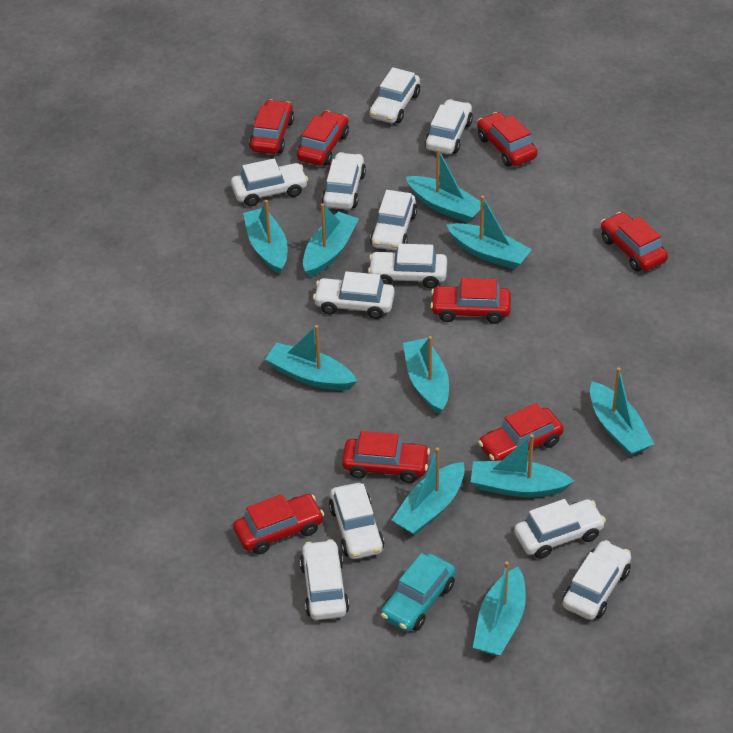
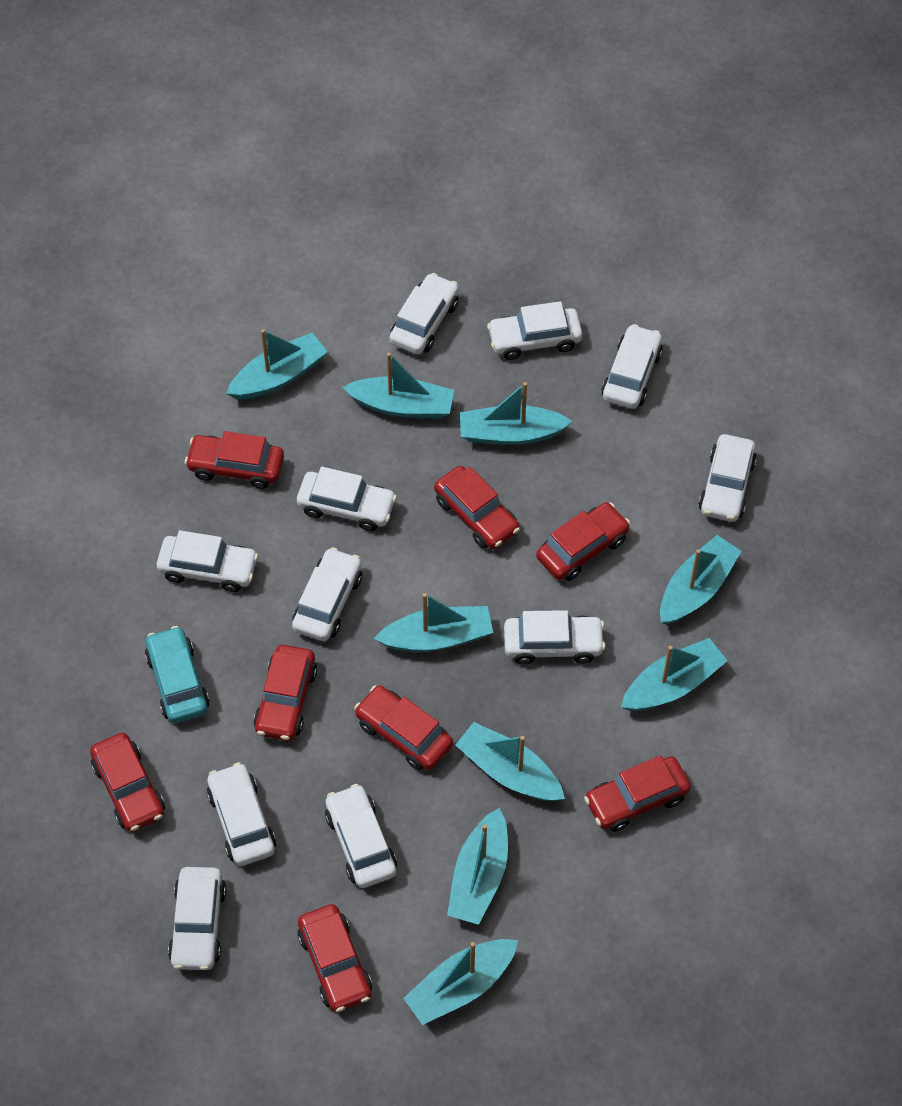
turquoise boat: [243,200,287,274] [265,325,357,391] [303,203,359,277] [392,448,465,535] [403,336,449,414] [406,149,481,223] [446,196,532,269] [471,434,574,497] [473,561,526,656] [590,368,654,456] = 10 -> [226,329,328,399] [342,353,454,418] [374,593,493,652] [403,939,518,1025] [447,808,508,925] [456,722,565,801] [460,382,572,445] [621,638,727,711] [660,535,742,624] = 9

